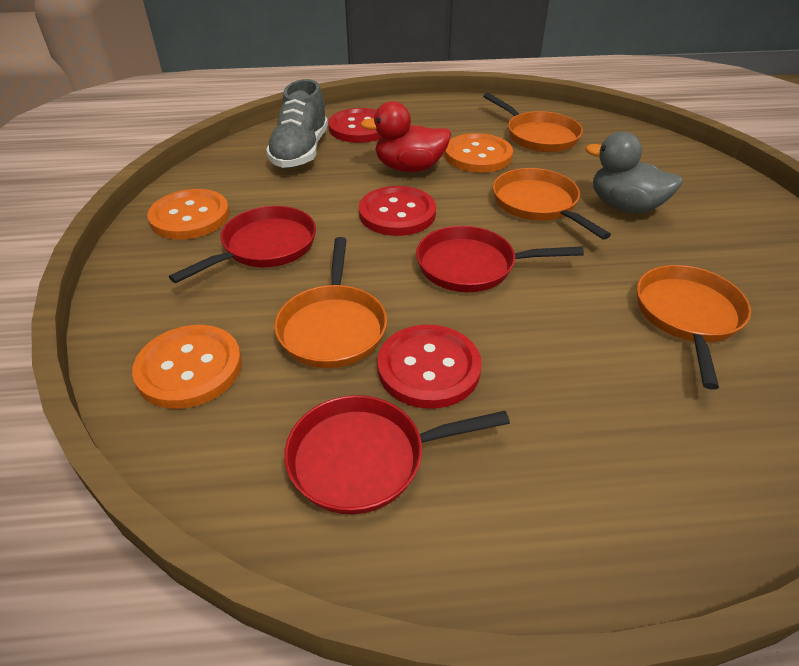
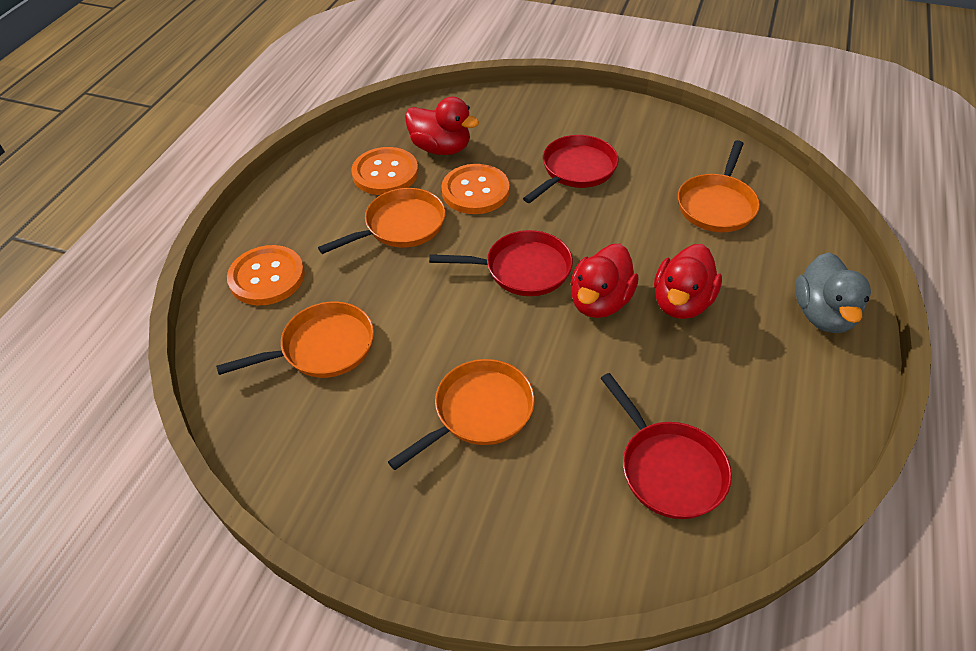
grey shoe: [266,79,328,168] = 1 -> none = 0
red button: [328,108,381,143] [359,186,436,236] [377,325,482,409] = 3 -> none = 0
red duck: [360,101,451,172] = 1 -> [405,97,479,155] [571,244,639,318] [654,244,722,319] = 3

